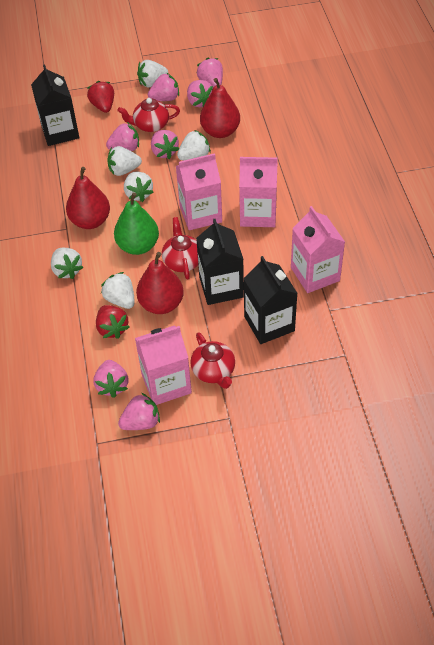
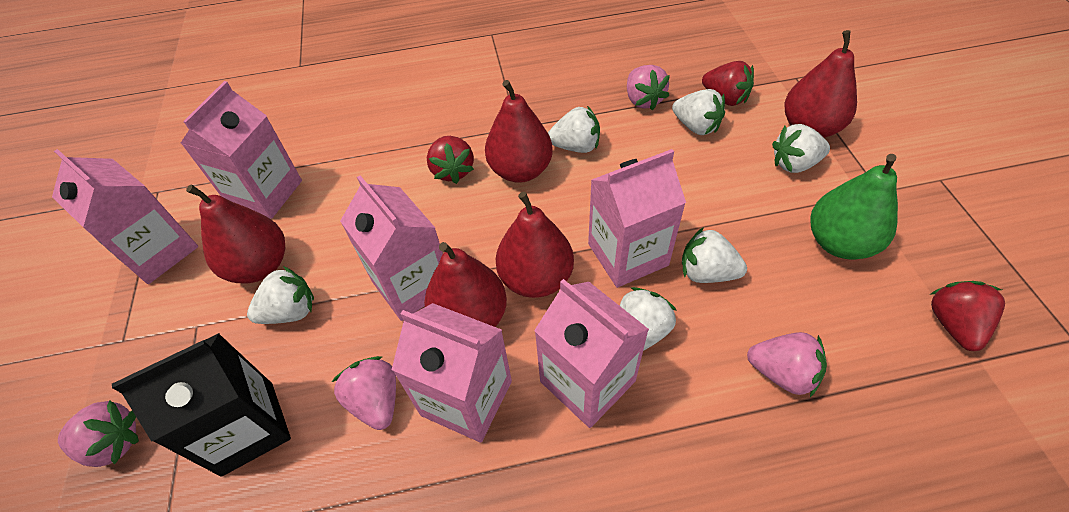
black carton: [31,64,79,146] [196,219,244,305] [243,256,298,344] = 3 -> [112,333,291,477] = 1
pink carton: [135,325,192,405] [176,153,222,230] [239,157,278,227] [291,206,345,293] = 4 -> [52,149,198,284] [181,81,302,219] [340,175,443,321] [392,303,512,443] [534,279,649,428] [588,149,686,288] = 6
pink strawberry: [93,360,128,398] [106,122,139,151] [118,393,160,430] [148,73,179,101] [151,130,179,159] [187,80,213,107] [196,57,223,88] = 7 -> [58,400,139,467] [332,356,396,430] [627,65,670,110] [747,332,827,397] = 4
red pear: [66,167,110,229] [136,252,184,314] [200,78,240,138] = 3 -> [186,184,285,283] [424,242,507,327] [485,80,553,183] [496,192,574,298] [784,30,857,138] = 5
red strawberry: [87,81,114,113] [96,305,129,339] = 2 -> [427,136,474,184] [702,61,754,106] [931,281,1005,351] = 3
red teapot: [118,98,180,132] [162,217,198,279] [190,332,235,389] = 3 -> none = 0

